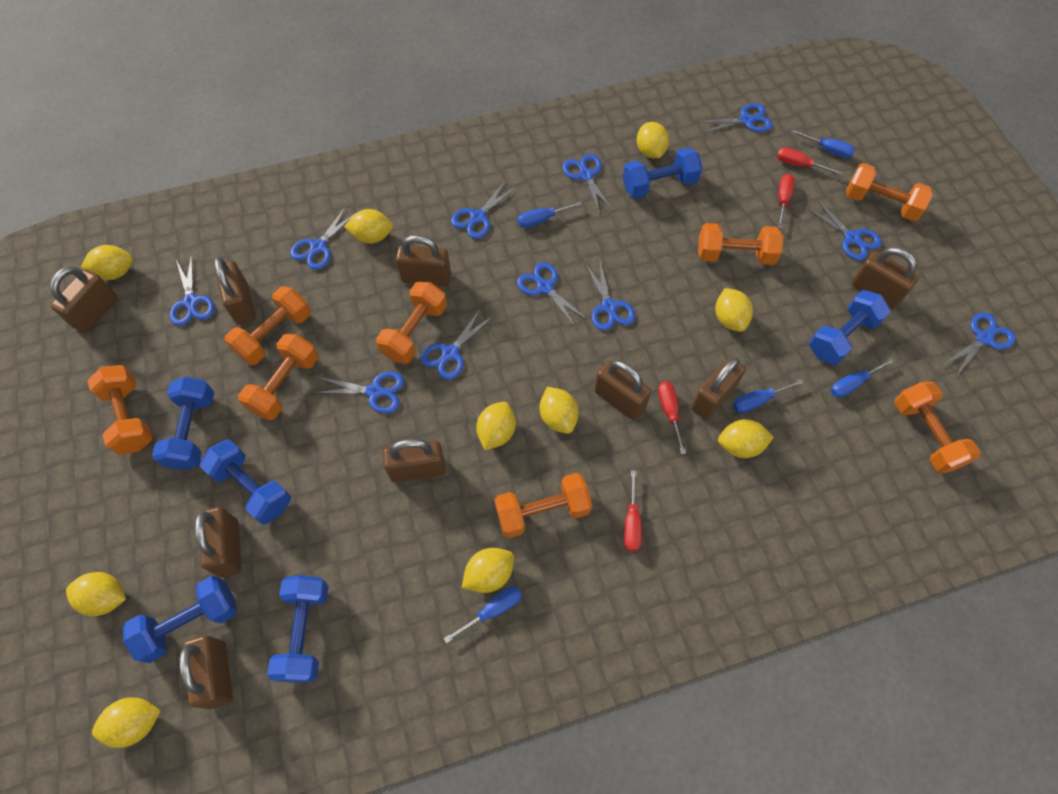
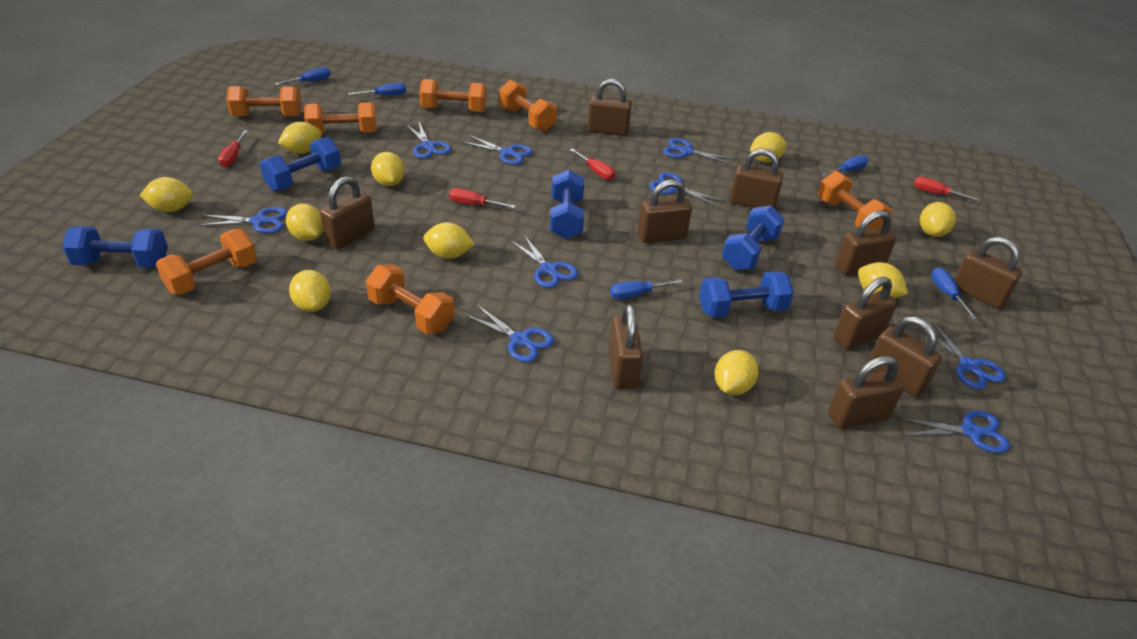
blue dumbbell: [123,576,237,663] [152,376,214,470] [200,439,291,524] [267,575,328,683] [623,147,703,198] [809,290,891,365] = 6 -> [62,226,168,268] [260,137,341,191] [550,170,584,239] [699,271,794,318] [722,206,784,270] = 5
blue scissors: [170,254,214,326] [290,206,357,270] [314,371,404,413] [421,308,493,380] [451,180,518,239] [517,262,589,328] [563,154,614,215] [584,258,635,331] [697,103,772,134] [806,199,882,261] [944,312,1016,376] = 11 -> [197,207,288,233] [406,122,451,159] [462,135,533,165] [465,305,554,362] [510,235,578,288] [649,172,726,208] [663,138,736,165] [898,410,1010,453] [917,321,1006,389] = 9
brown padlock: [50,266,117,333] [179,635,233,709] [195,507,241,577] [214,257,256,325] [383,438,446,483] [396,235,451,286] [594,360,651,420] [691,357,746,420] [852,247,919,309] = 9 -> [320,176,375,249] [588,79,632,136] [609,304,643,389] [637,179,692,243] [730,149,783,209] [828,356,904,429] [833,277,897,349] [835,211,897,275] [869,316,942,397] [954,236,1023,309] = 10
orange dumbbell: [87,365,153,455] [225,286,311,365] [238,334,318,420] [376,282,447,364] [495,473,592,538] [698,223,783,265] [846,163,933,221] [894,381,981,473] = 8 -> [156,229,257,295] [227,86,302,117] [304,102,377,134] [366,265,454,334] [419,79,487,112] [499,80,557,131] [818,171,892,230] = 7

